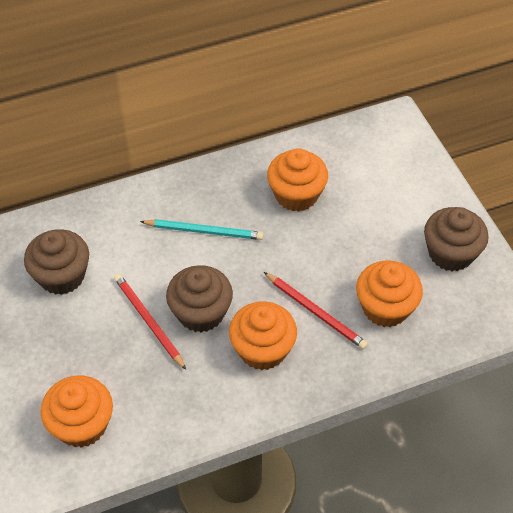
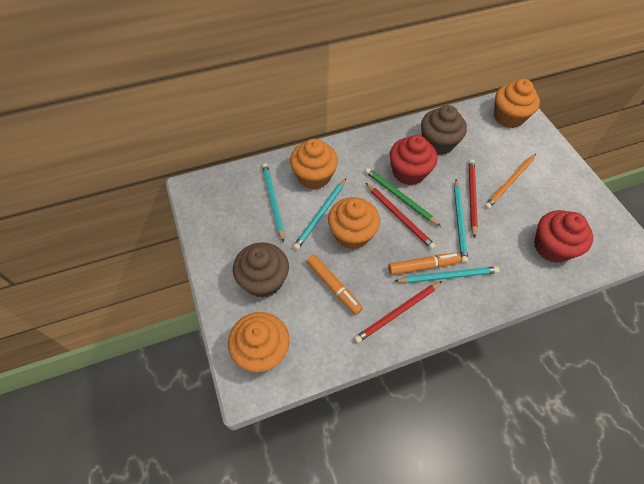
brown cupcake: [24,229,89,295] [166,265,233,332] [424,207,489,271] = 3 -> [233,242,289,298] [421,105,467,155] = 2
green pencil: none = 0 -> [365,168,441,226] = 1
orange marker: none = 0 -> [307,255,363,315] [388,253,461,275] = 2
orange pencil: none = 0 -> [484,154,536,209] = 1
red cupcake: none = 0 -> [390,135,437,185] [534,210,593,263] = 2
red pencil: [114,274,186,370] [264,272,368,349] = 2 -> [354,281,442,343] [366,183,436,250] [469,159,478,238] = 3
turquoise pencil: [140,219,264,240] = 1 -> [262,163,284,242] [293,178,346,250] [395,266,500,283] [454,179,468,263] = 4

